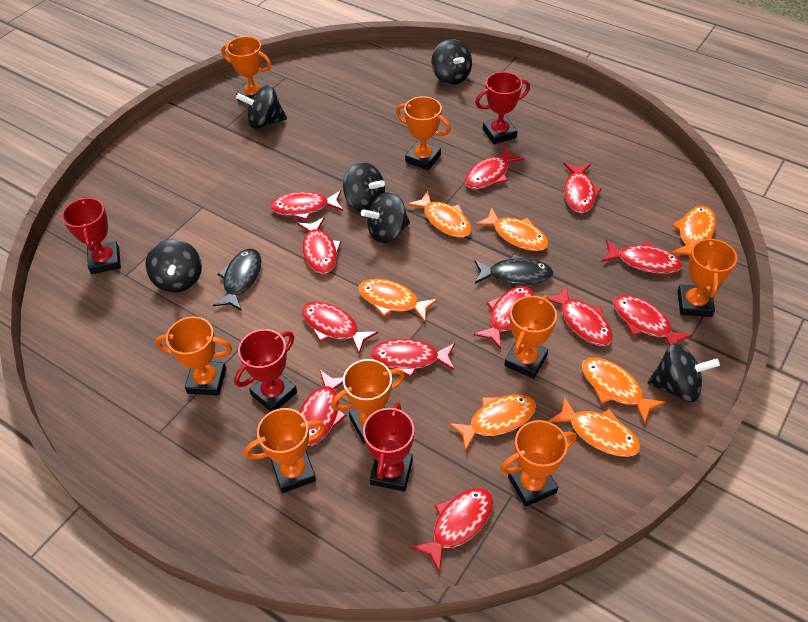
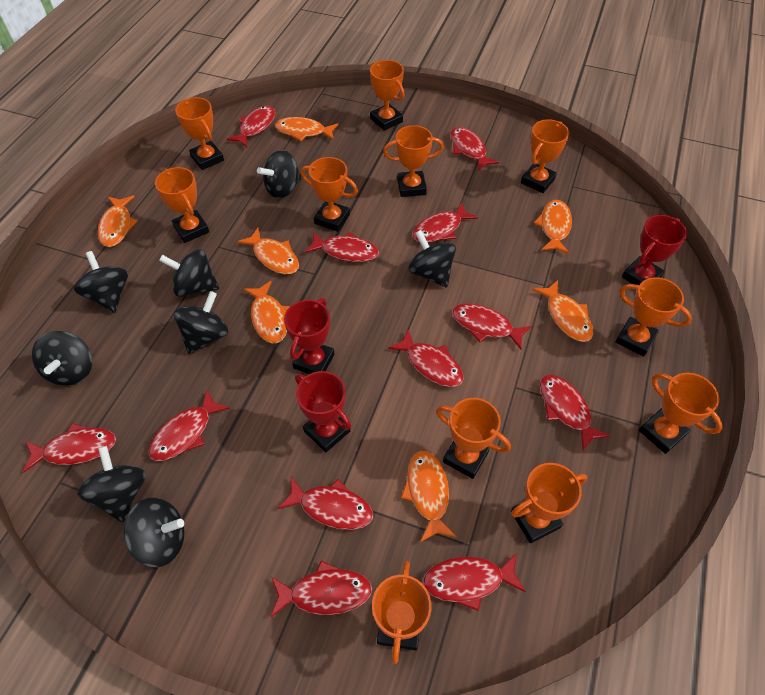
black fish: [213,249,261,311] [474,254,553,285] = 2 -> none = 0
black spinning top: [145,239,202,293] [236,85,287,129] [343,162,385,212] [361,192,410,244] [431,39,472,85] [648,343,720,402] = 6 -> [32,331,92,386] [74,251,128,313] [77,446,146,522] [123,498,184,567] [159,249,219,297] [174,291,228,354] [257,150,302,198] [409,230,456,288] = 8
orange trophy: [155,316,232,396] [221,36,272,103] [244,408,326,493] [331,359,405,444] [396,96,451,170] [501,420,577,507] [504,295,557,379] [677,236,737,317] = 8 -> [155,167,209,243] [175,97,224,170] [301,157,358,232] [370,60,405,131] [372,561,432,664] [383,125,444,197] [436,398,511,479] [511,463,587,543] [521,119,569,193] [615,277,692,357] [639,373,723,454] = 11
red trophy: [62,196,121,274] [234,329,297,412] [363,402,414,491] [475,72,530,144] = 4 -> [284,298,335,374] [295,371,351,452] [622,215,687,285] = 3

